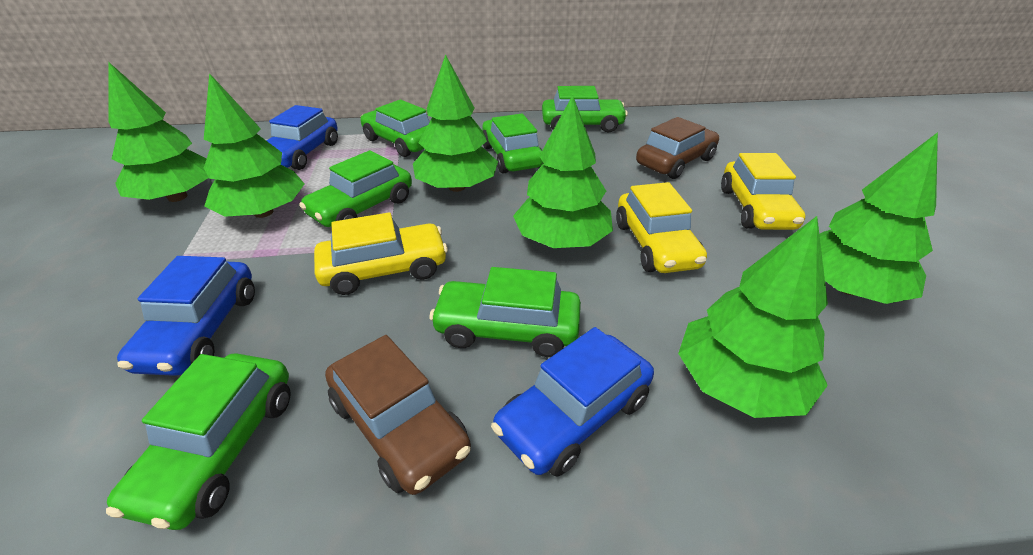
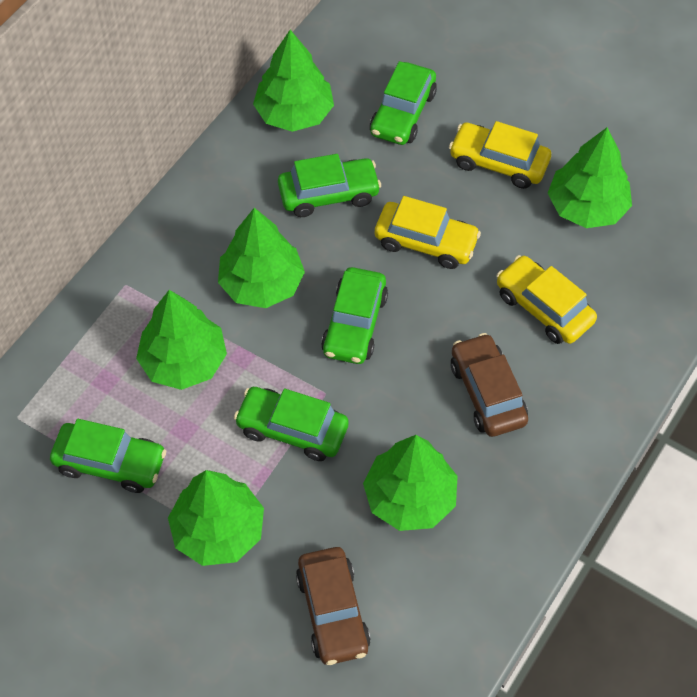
blue car: [117,256,255,376] [266,105,338,170] [491,327,654,477] = 3 -> none = 0
green car: [106,354,291,530] [299,150,412,227] [360,100,429,157] [429,267,581,357] [482,114,543,174] [542,86,628,133] = 6 -> [50,419,166,493] [234,387,348,461] [278,154,381,217] [321,267,388,364] [370,61,437,145] = 5

